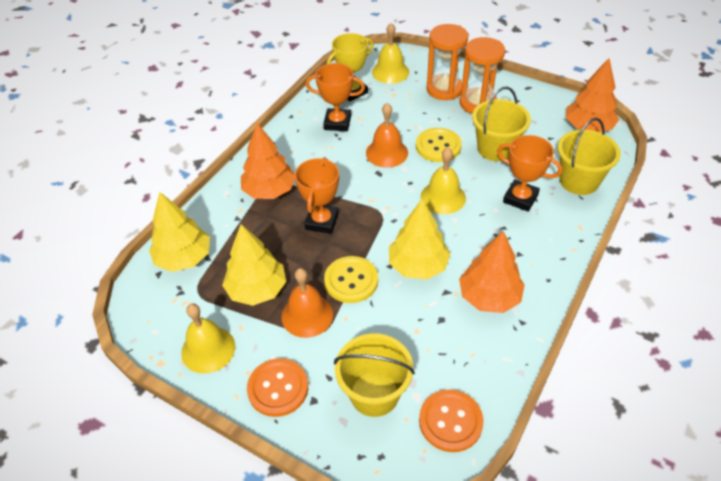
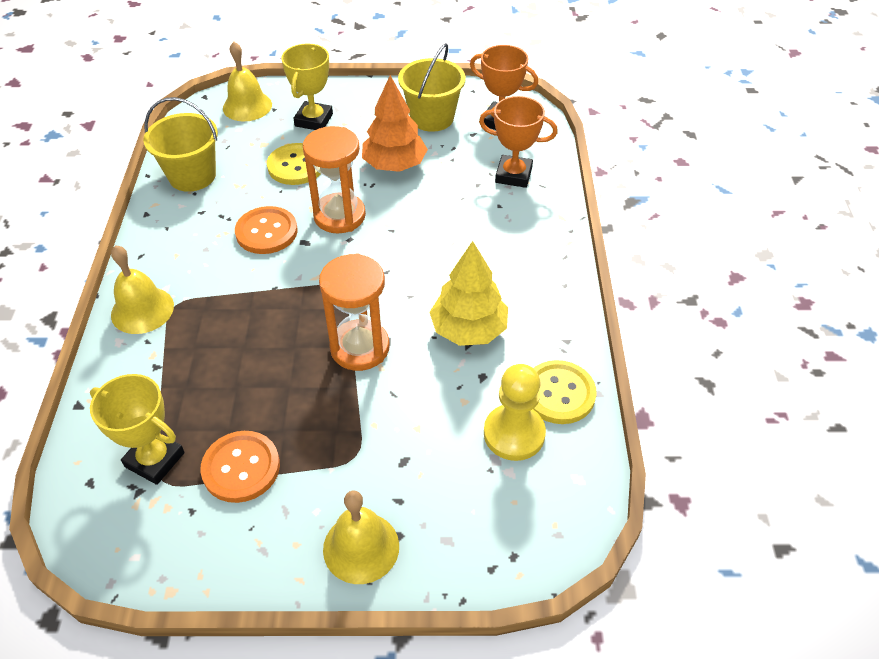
orange bell: [281,268,333,338] [366,103,408,168] = 2 -> none = 0
orange tree: [241,123,295,199] [459,231,525,313] [566,58,619,132] = 3 -> [362,75,428,172] = 1
orange trophy: [295,157,339,234] [306,63,365,131] [497,135,562,212] = 3 -> [470,45,538,130] [479,96,558,188] = 2
yellow bucket: [334,333,415,417] [472,86,531,161] [558,118,621,195] = 3 -> [143,97,218,192] [398,43,466,132] = 2
yellow pawn: none = 0 -> [484,364,546,461] = 1
yellow tree: [149,192,210,272] [222,224,286,306] [389,198,451,280] = 3 -> [429,241,508,346] = 1
yellow trophy: [327,33,374,101] = 1 -> [90,374,185,485] [281,44,333,130] = 2

